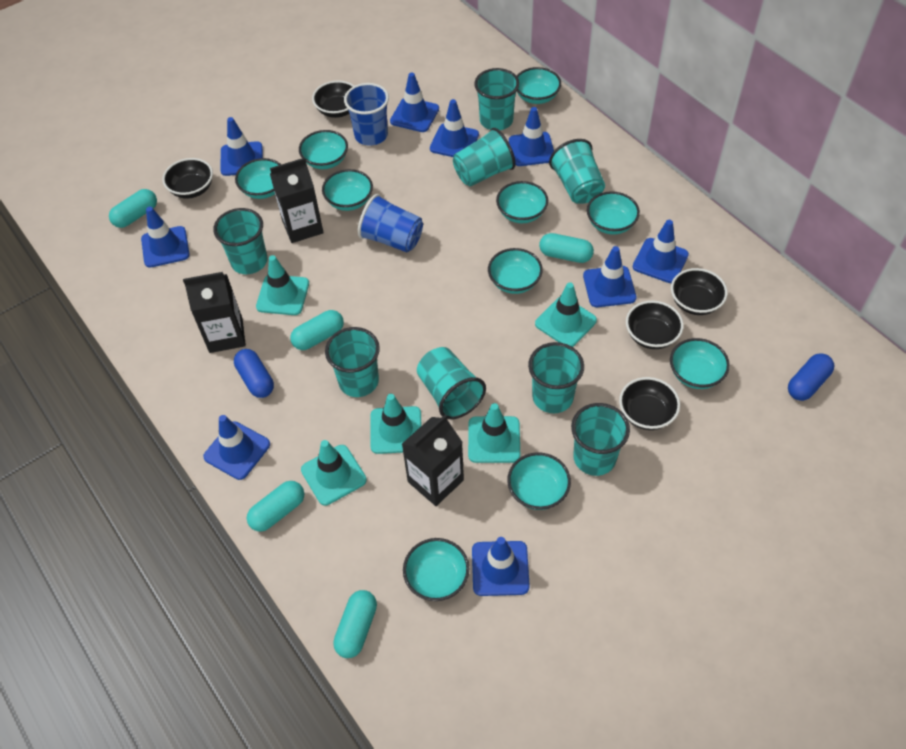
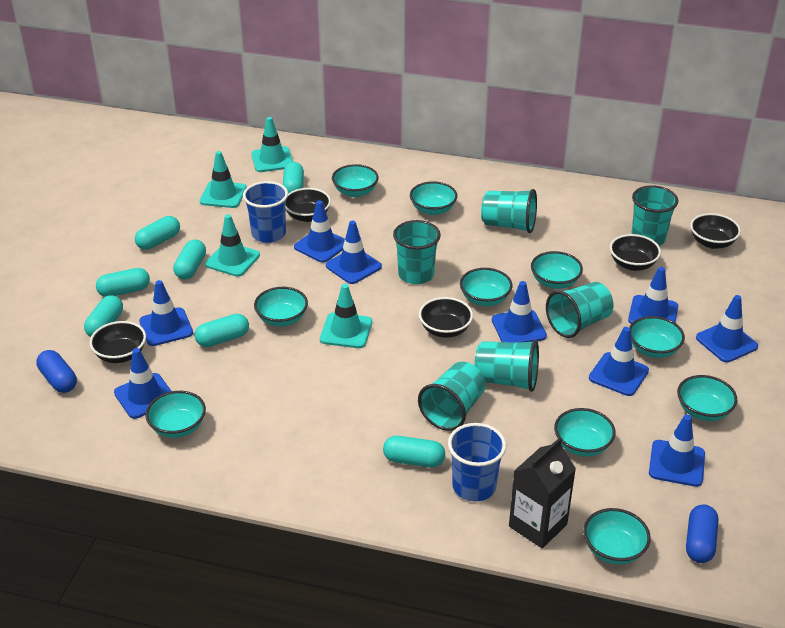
black carton: [183,272,246,353] [270,158,324,243] [402,415,464,506] = 3 -> [509,437,576,548] = 1
turquoise capsule: [109,189,157,228] [247,481,304,532] [290,310,344,350] [333,590,377,658] [539,233,594,263] = 5 -> [84,295,123,337] [96,268,150,297] [135,216,180,250] [173,239,206,279] [195,314,249,347] [283,162,304,193] [383,436,445,467] = 7
turquoise cup: [213,208,267,274] [325,327,380,397] [417,347,486,419] [453,128,516,187] [474,68,519,130] [528,342,584,413] [549,139,605,204] [571,403,630,476] = 8 -> [393,220,441,284] [418,362,486,431] [475,340,539,392] [481,189,537,233] [546,282,614,338] [631,185,678,246] = 6
turquoise traffic cone: [256,255,309,315] [301,440,367,506] [370,394,421,454] [468,403,520,463] [535,282,597,347] = 5 -> [200,151,247,208] [205,214,260,277] [251,117,293,172] [320,284,372,348] = 4

